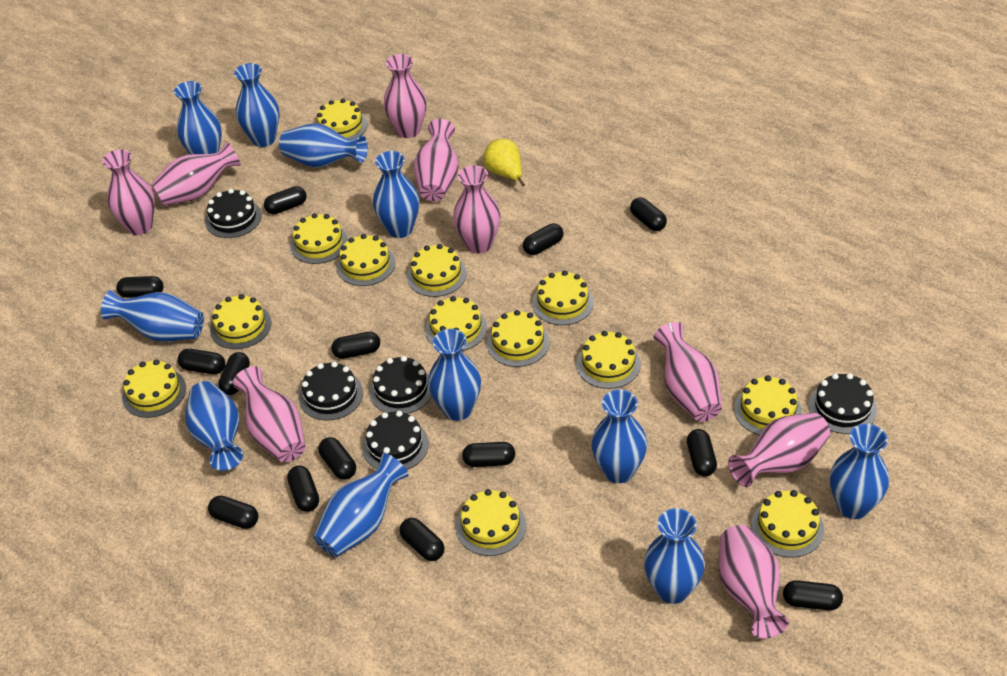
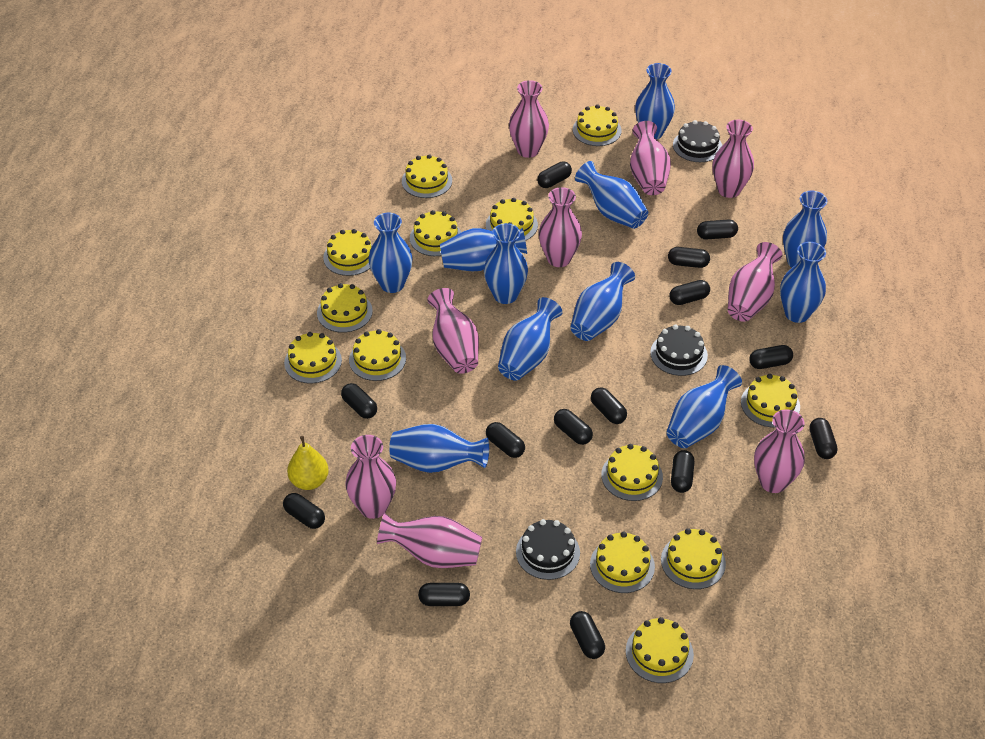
black cake: [205,189,262,238] [299,362,363,421] [362,411,429,470] [369,356,432,414] [809,373,877,434] = 5 -> [516,519,580,580] [650,325,708,376] [673,120,722,162] = 3

